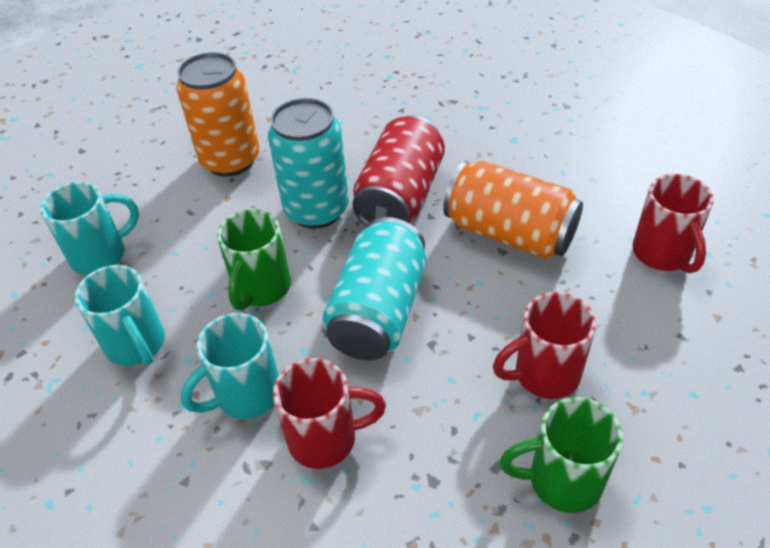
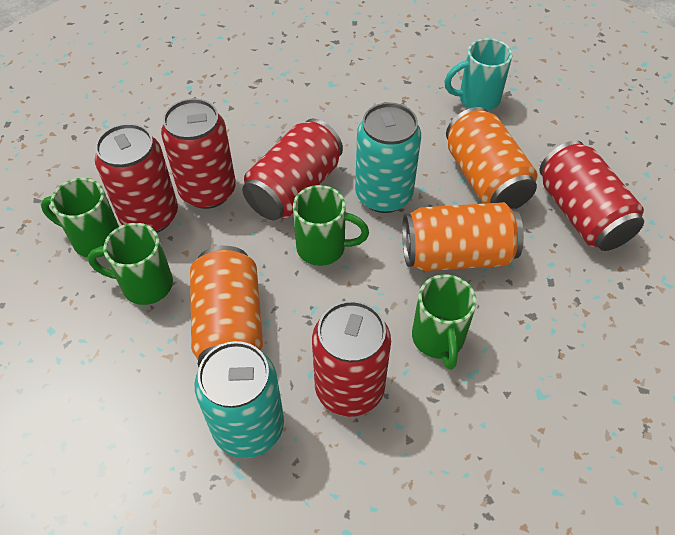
green mug: [217,209,291,311] [500,397,623,513] = 2 -> [41,178,119,258] [88,223,173,305] [293,185,369,266] [412,274,477,370] = 4
orange can: [176,52,259,177] [443,161,583,259] = 2 -> [190,246,263,367] [402,202,524,271] [446,107,537,209] = 3
red can: [352,116,445,226] = 1 -> [95,123,178,233] [161,98,236,209] [242,119,343,220] [312,301,391,417] [539,140,644,251] = 5
red mug: [273,358,386,469] [493,292,596,399] [632,174,714,273] = 3 -> none = 0
turquoise mug: [40,182,139,275] [75,265,165,366] [181,313,279,419] = 3 -> [444,38,512,111] = 1

